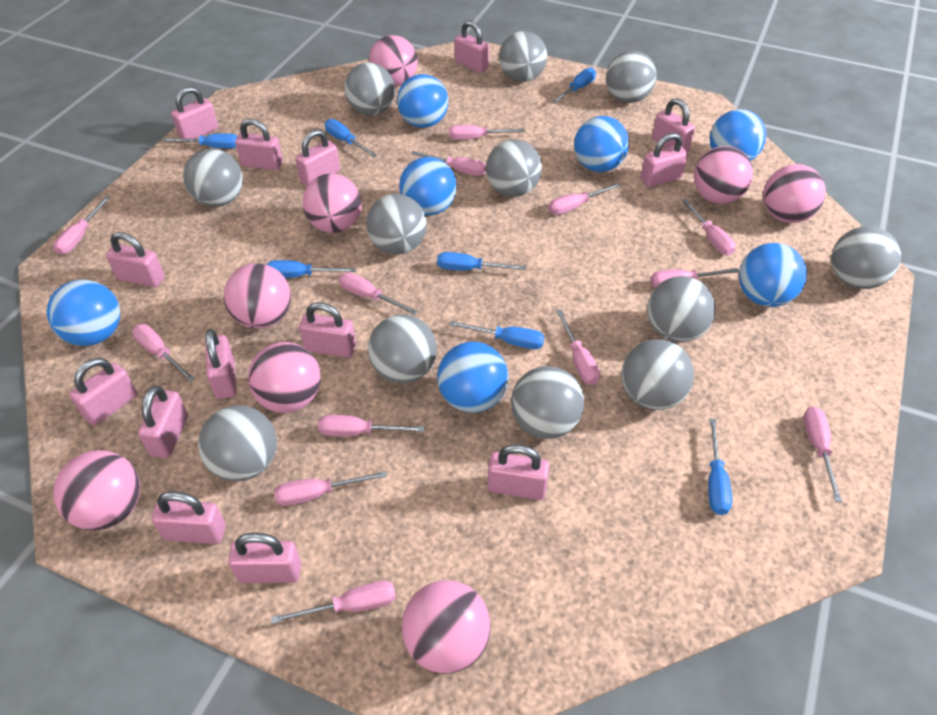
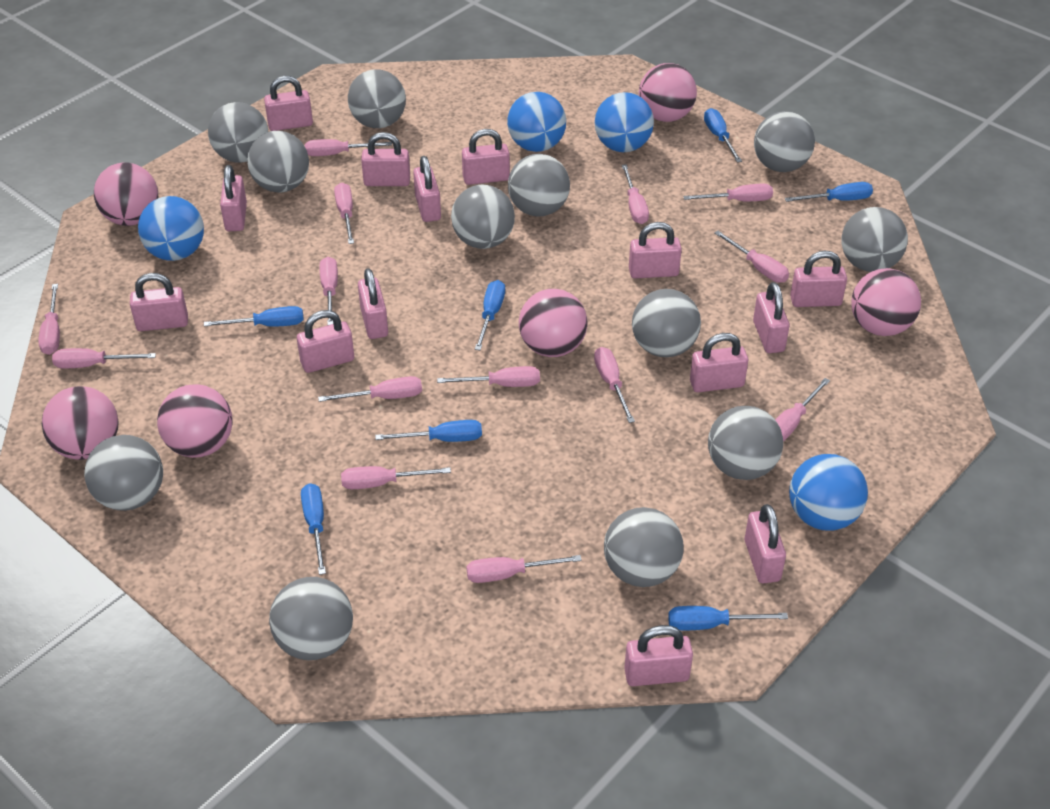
blue ball: [47,280,120,346] [397,74,448,128] [399,157,457,216] [437,342,508,412] [574,116,629,172] [710,109,766,161] [739,243,807,307] = 7 -> [138,196,204,261] [507,92,566,152] [595,92,654,152] [789,454,868,531] = 4
pink ball: [53,450,141,530] [224,263,291,329] [248,342,321,413] [302,173,362,233] [369,35,418,87] [402,580,491,674] [694,146,753,204] [763,164,826,223] = 8 -> [42,386,119,460] [94,162,158,226] [157,384,233,458] [519,289,587,357] [639,63,697,122] [851,268,921,336] = 6
pink screwdriver: [53,196,110,255] [132,324,195,382] [271,580,396,624] [274,471,387,506] [318,415,424,437] [339,272,418,315] [411,151,486,176] [449,125,525,140] [548,183,621,215] [556,310,600,385] [650,268,739,288] [682,199,736,255] [803,406,842,502] = 13 -> [38,284,60,355] [52,348,156,368] [305,139,392,156] [318,376,422,402] [320,257,338,325] [334,183,354,244] [341,466,451,489] [437,366,540,387] [466,555,582,583] [594,347,635,423] [622,164,649,224] [683,184,773,201] [714,231,789,283] [775,378,830,442] = 14

